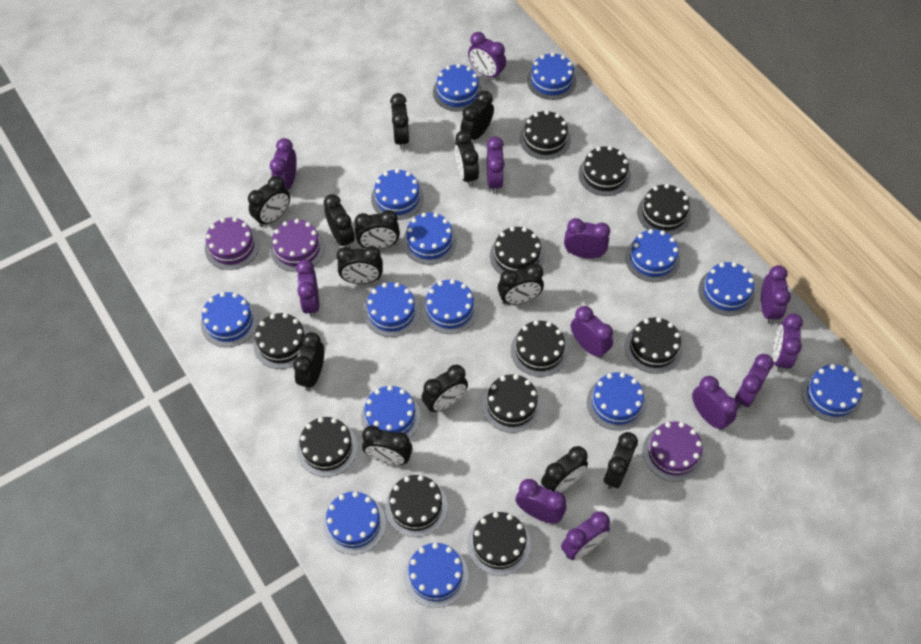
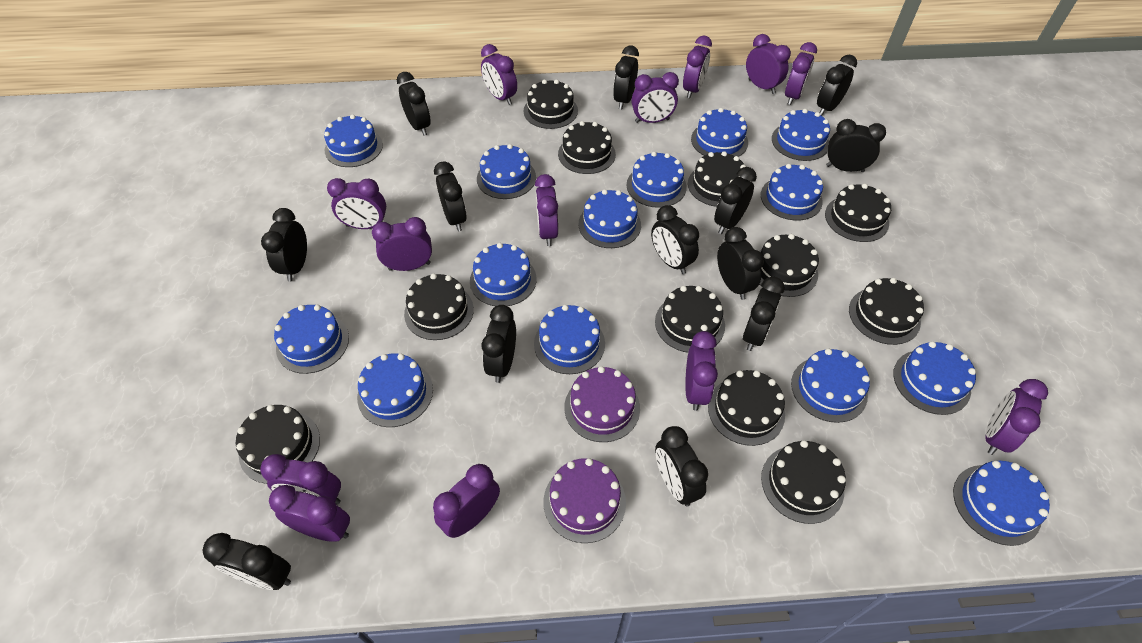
purple cake: [205,217,259,270] [270,219,325,272] [643,421,704,482] = 3 -> [543,458,626,543] [564,366,640,442] = 2
purple clock: [270,138,297,190] [296,259,319,318] [468,32,506,80] [487,137,505,194] [515,479,566,524] [561,511,610,560] [564,218,610,259] [571,306,613,358] [692,376,738,430] [735,354,774,409] [761,265,791,324] [773,314,803,372] = 12 -> [260,454,341,505] [269,485,350,542] [327,178,386,229] [372,217,432,271] [433,464,500,538] [481,44,517,105] [535,174,558,246] [631,72,679,123] [683,36,712,98] [685,331,718,411] [746,34,791,94] [785,42,817,105] [985,379,1048,455] = 13

